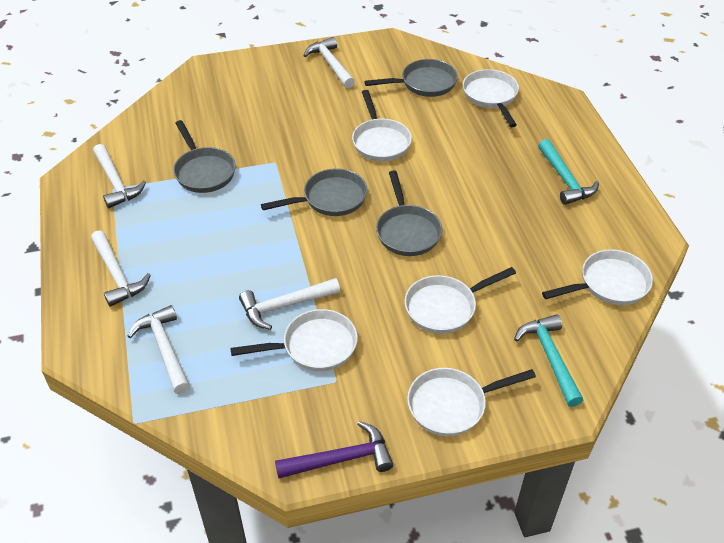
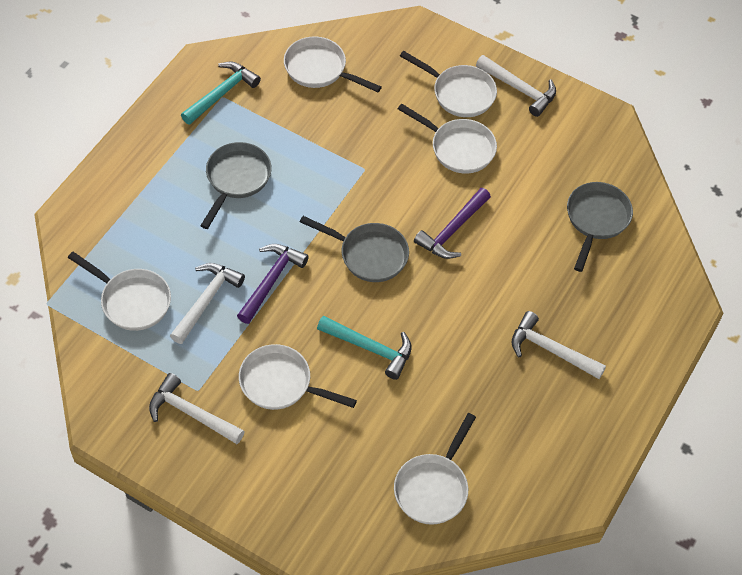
grey pan: [173,120,236,193] [261,168,367,216] [364,59,458,97] [376,171,442,256] = 4 -> [200,142,272,229] [300,216,409,282] [567,182,633,272] = 3
purple hammer: [275,421,393,479] = 1 -> [237,244,309,324] [414,188,491,259] = 2
white hammer: [91,230,151,307] [93,144,146,208] [127,305,190,394] [239,278,340,330] [303,37,355,88] = 5 -> [149,373,245,444] [170,263,245,344] [476,55,556,117] [512,311,606,379] = 4

